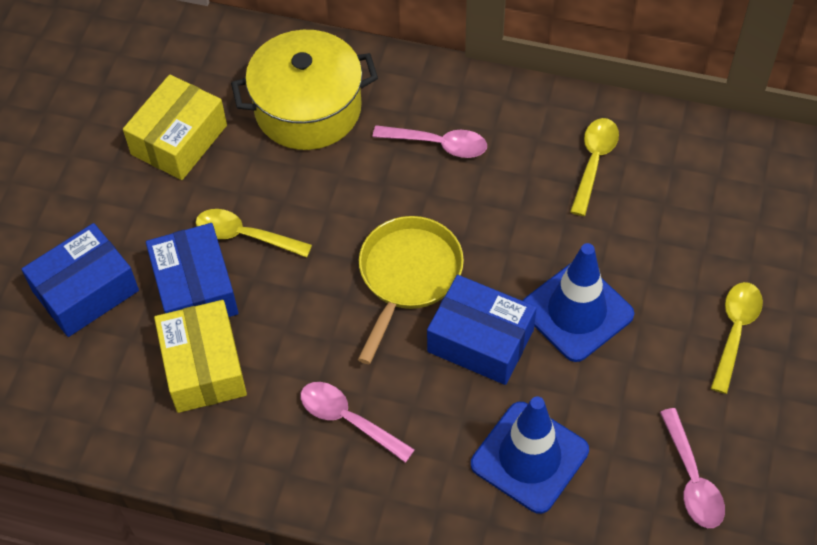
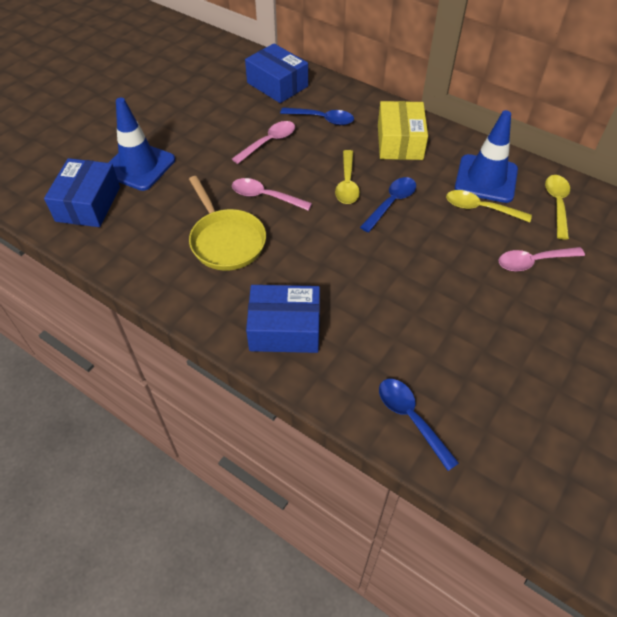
blue spoon: none = 0 -> [280,107,354,125] [360,177,416,233] [379,379,459,471] = 3
yellow box: [123,74,227,180] [154,300,247,413] = 2 -> [378,101,428,160] = 1
yellow pot: [231,30,378,150] = 1 -> none = 0

